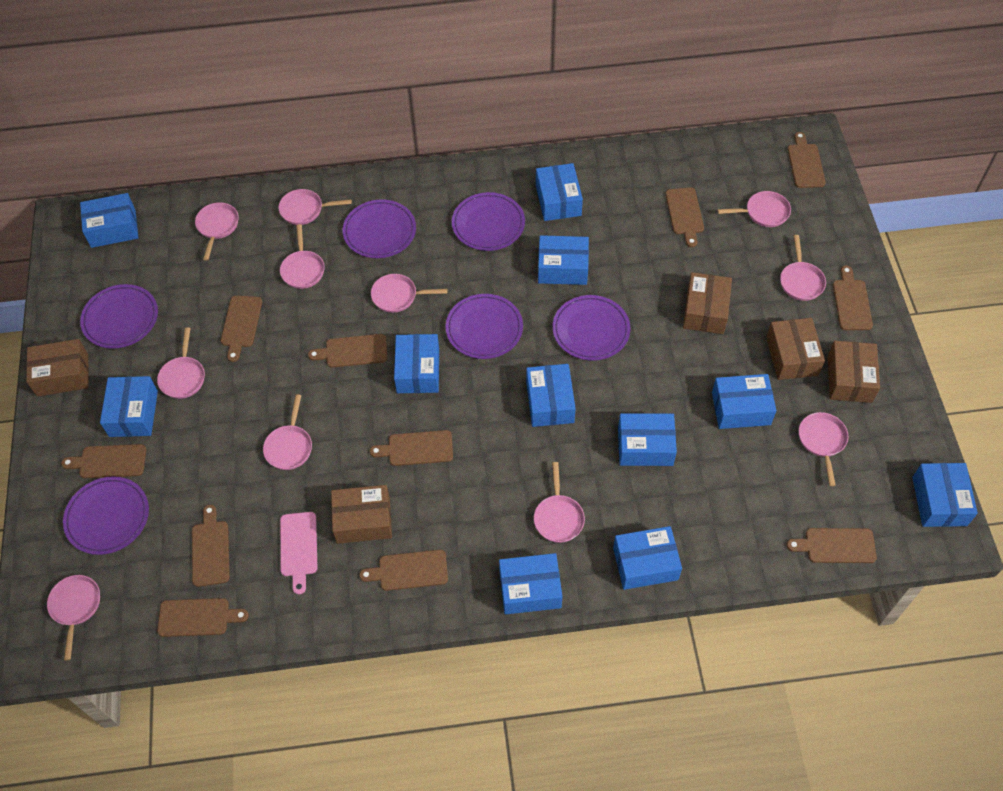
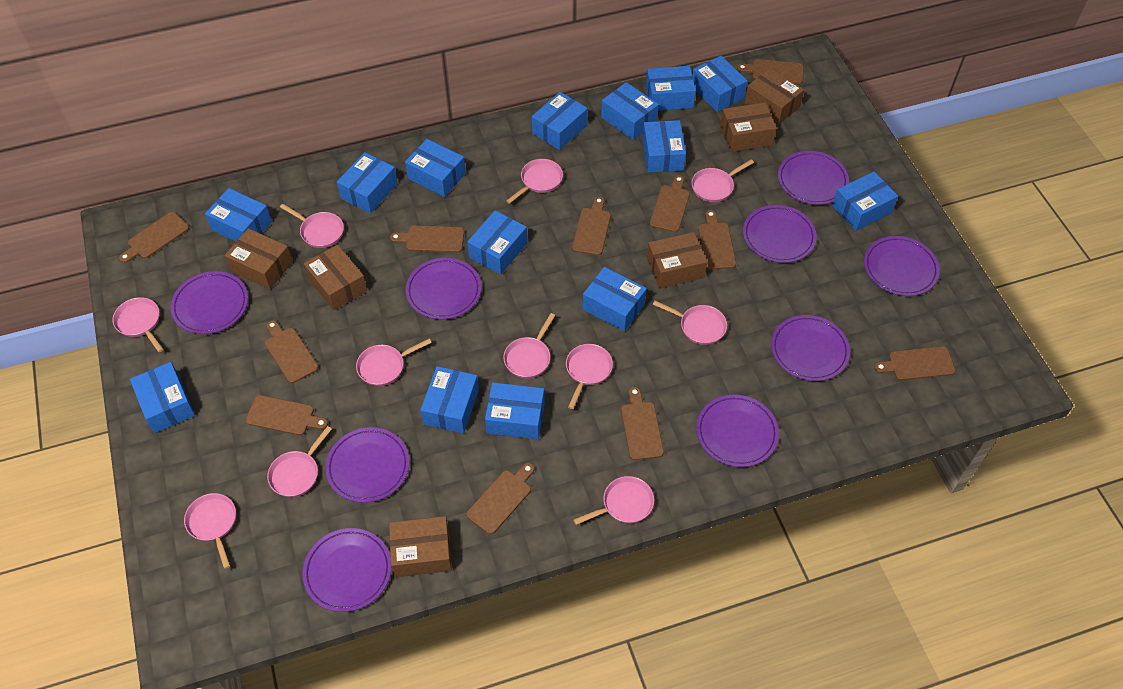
blue box: [80,193,138,248] [100,376,158,437] [394,334,439,393] [499,553,562,614] [526,364,576,427] [536,163,583,221] [538,235,589,285] [613,526,682,590] [618,413,677,466] [712,374,776,429] [912,463,978,527] = 11 -> [130,362,195,433] [205,188,272,242] [337,152,398,213] [405,139,466,197] [420,366,479,434] [467,210,527,275] [485,382,545,439] [532,92,588,150] [583,267,647,331] [601,82,659,140] [642,120,686,173] [646,66,696,111] [692,56,748,112] [832,171,898,231] = 14
brown box: [26,339,89,397] [331,485,392,544] [683,272,732,334] [766,318,825,380] [828,341,880,403] = 5 -> [225,228,293,290] [304,245,367,311] [389,516,452,577] [647,232,707,288] [720,102,777,152] [745,68,804,125] = 6
pink cutting board: [280,512,317,594] = 1 -> none = 0
purple plate: [63,476,149,555] [80,284,158,349] [342,199,416,258] [445,294,523,359] [452,192,525,251] [553,295,631,361] = 6 -> [170,271,248,334] [302,528,391,612] [325,427,409,503] [405,258,481,320] [696,395,779,467] [743,205,816,263] [771,315,850,381] [778,151,849,205] [864,236,940,296] = 9

